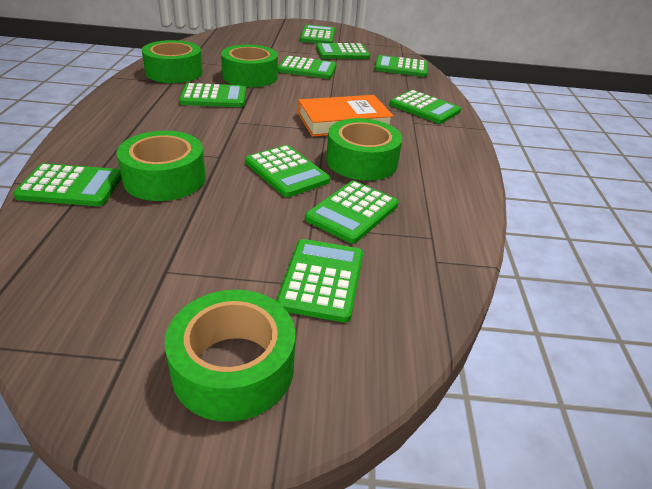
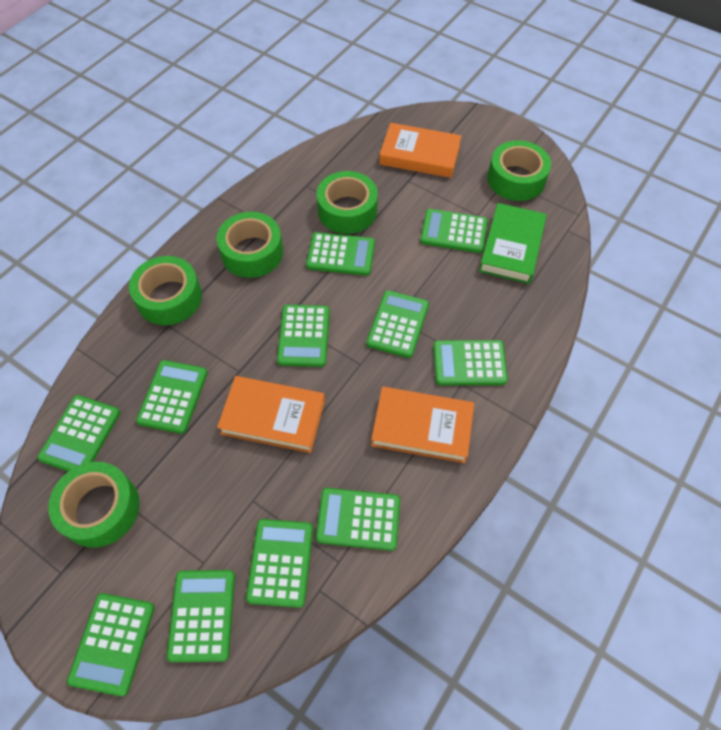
green book: none = 0 -> [479,203,547,284] = 1
green calculator: [13,163,122,206] [179,83,246,107] [245,145,330,197] [276,239,363,323] [278,56,336,79] [300,25,335,43] [305,181,398,244] [316,43,370,59] [374,55,428,77] [390,90,461,124] = 10 -> [38,395,120,471] [67,593,155,696] [136,360,207,434] [167,570,235,662] [246,519,313,608] [277,305,330,367] [306,232,375,276] [316,488,400,551] [367,290,429,358] [420,209,488,253] [433,340,508,385] = 11
orange book: [298,95,394,137] = 1 -> [217,376,325,453] [371,387,474,463] [379,123,462,178] = 3

